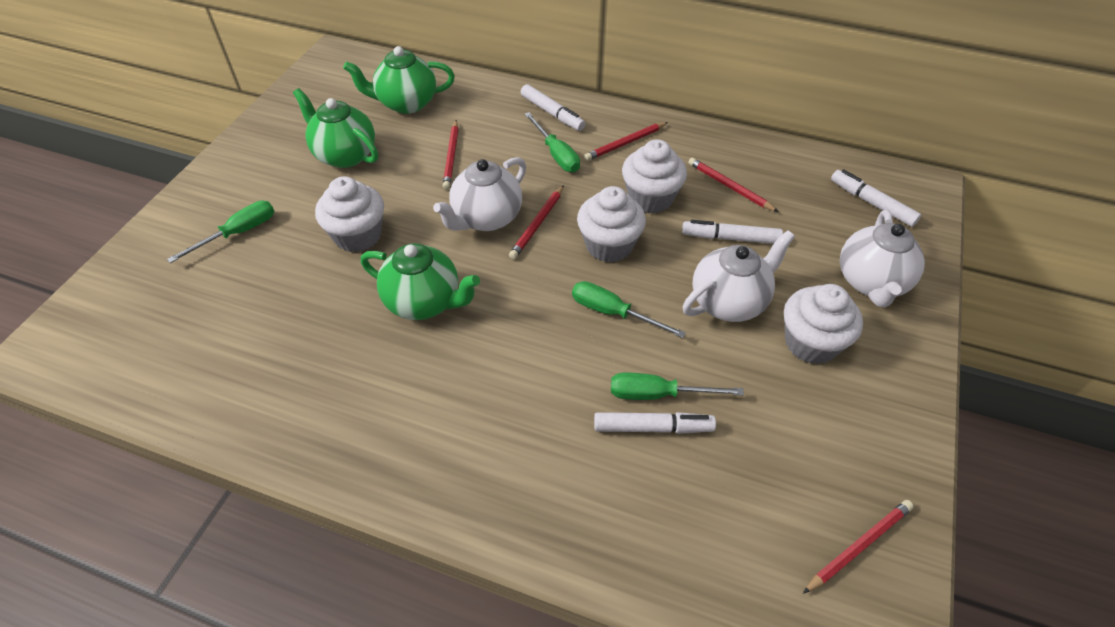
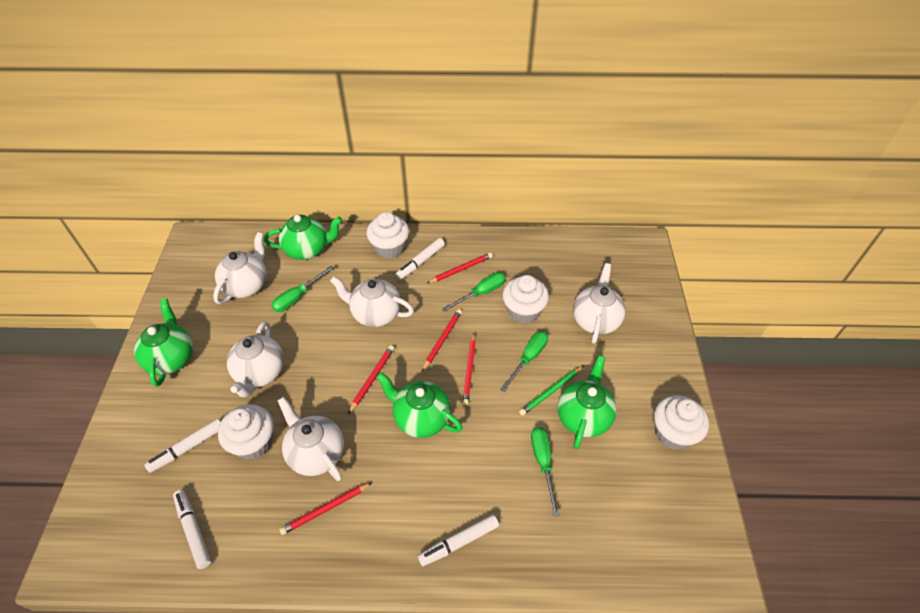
green pencil: none = 0 -> [519,366,583,416] = 1
green teapot: [293,88,378,168] [343,46,455,114] [361,243,480,320] = 3 -> [134,299,193,387] [264,215,342,260] [376,372,463,438] [557,355,617,449] = 4
white teapot: [433,157,526,231] [683,230,795,322] [840,210,925,308] = 3 -> [213,232,267,304] [227,321,284,397] [277,397,344,481] [330,276,414,327] [573,263,626,344] = 5

